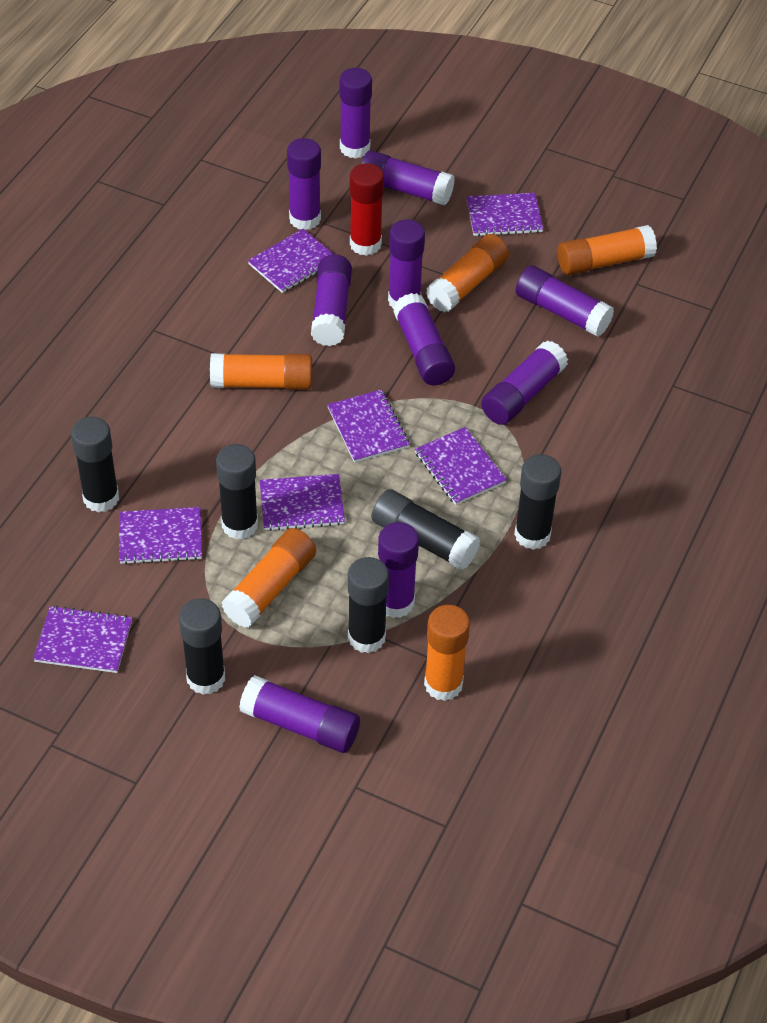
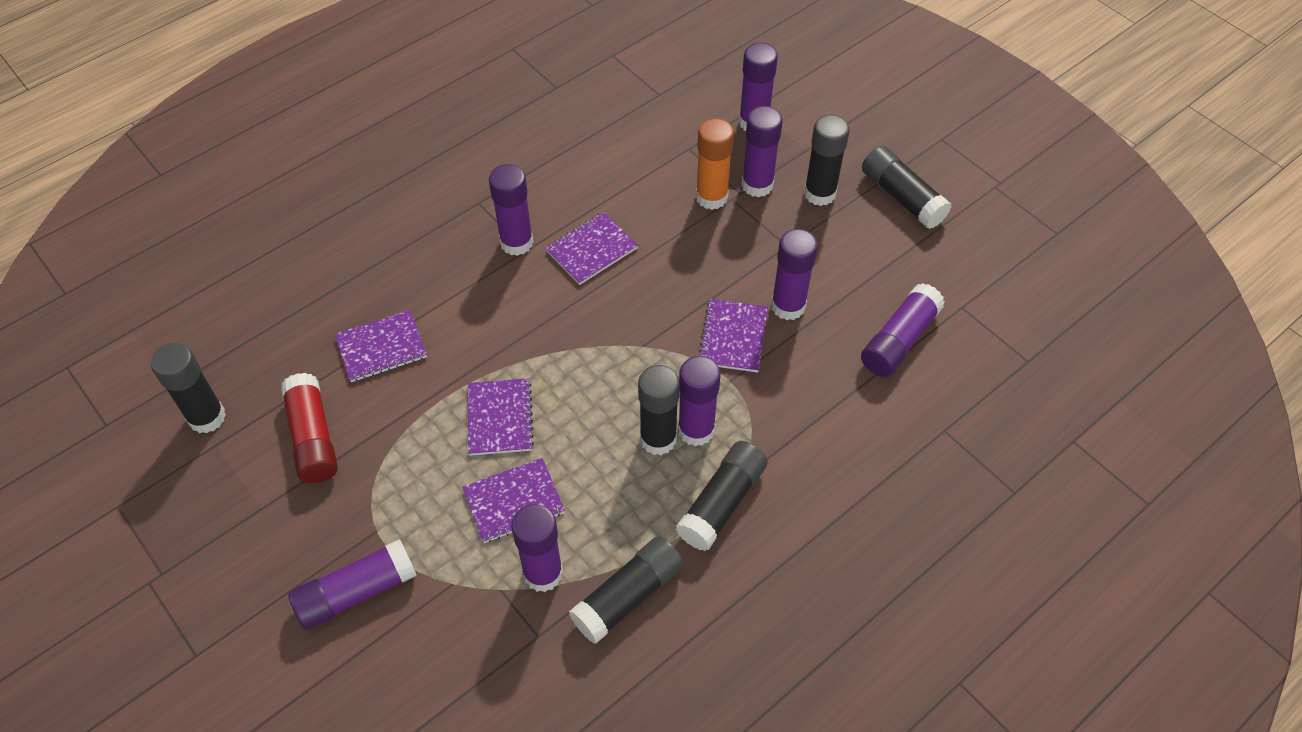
orange glue stick: [210,353,312,390] [222,528,316,628] [424,605,470,701] [426,234,509,312] [558,225,657,275] = 5 -> [696,118,734,210] = 1
purple glue stick: [239,675,360,753] [287,138,321,230] [311,254,352,346] [339,68,372,159] [361,150,455,206] [378,522,419,618] [388,220,425,309] [393,293,455,385] [481,340,568,425] [516,265,614,337] = 10 -> [288,539,417,630] [489,164,534,256] [511,504,563,592] [678,356,721,446] [739,43,778,131] [741,106,783,197] [771,229,818,320] [861,283,945,377] = 8
purple notebook: [33,605,132,673] [119,507,202,564] [248,229,333,293] [260,474,345,531] [327,389,409,463] [415,427,507,505] [467,193,543,236] = 7 -> [335,310,427,382] [462,458,565,543] [468,378,534,455] [545,212,638,285] [699,299,768,372] = 5

